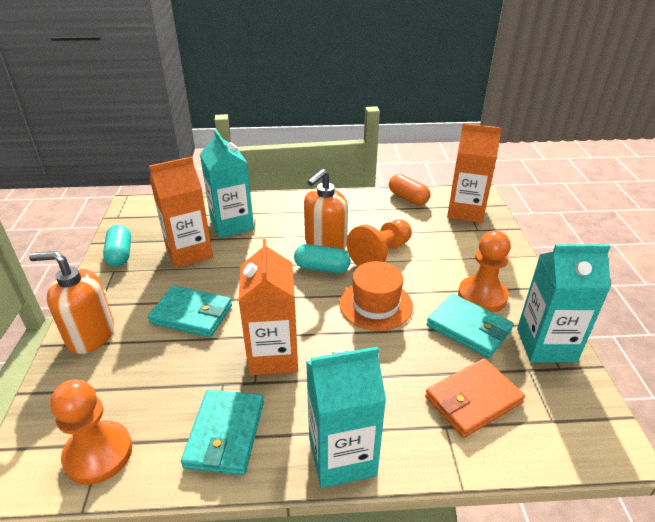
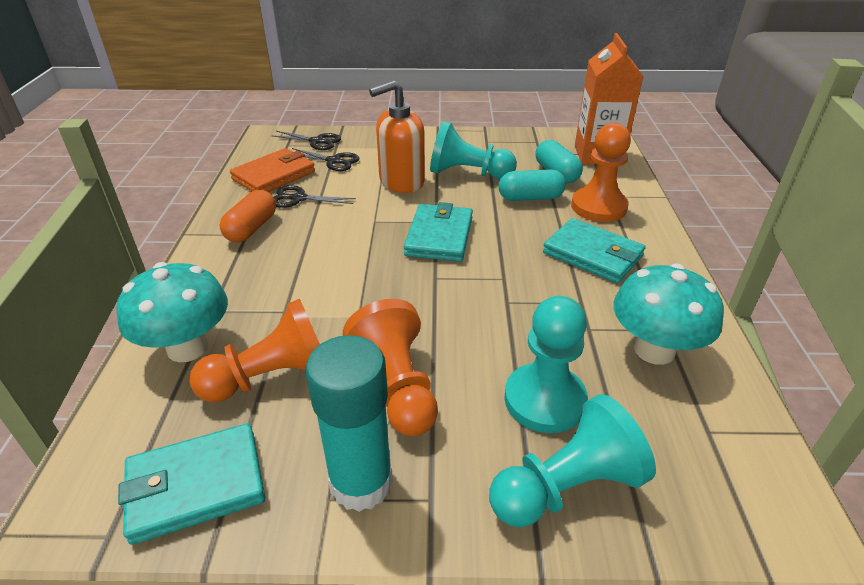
black scissors: none = 0 -> [271,131,341,150] [273,185,356,208] [292,148,359,171] = 3
orange carton: [149,156,213,268] [238,239,298,375] [447,123,502,223] = 3 -> [575,33,644,164] = 1
orange hat: [339,261,413,331] = 1 -> none = 0
orange soap dispenser: [29,251,114,354] [304,169,348,250] = 2 -> [369,81,425,193] = 1
turquoise carton: [200,129,254,238] [306,346,386,488] [517,244,611,363] = 3 -> none = 0
turquoise glue stick: none = 0 -> [306,335,393,512] = 1
turquoise mushroom: none = 0 -> [116,262,228,362] [613,263,724,365] = 2
turquoise pawn: none = 0 -> [430,121,517,179] [489,394,656,528] [504,296,588,433] = 3

